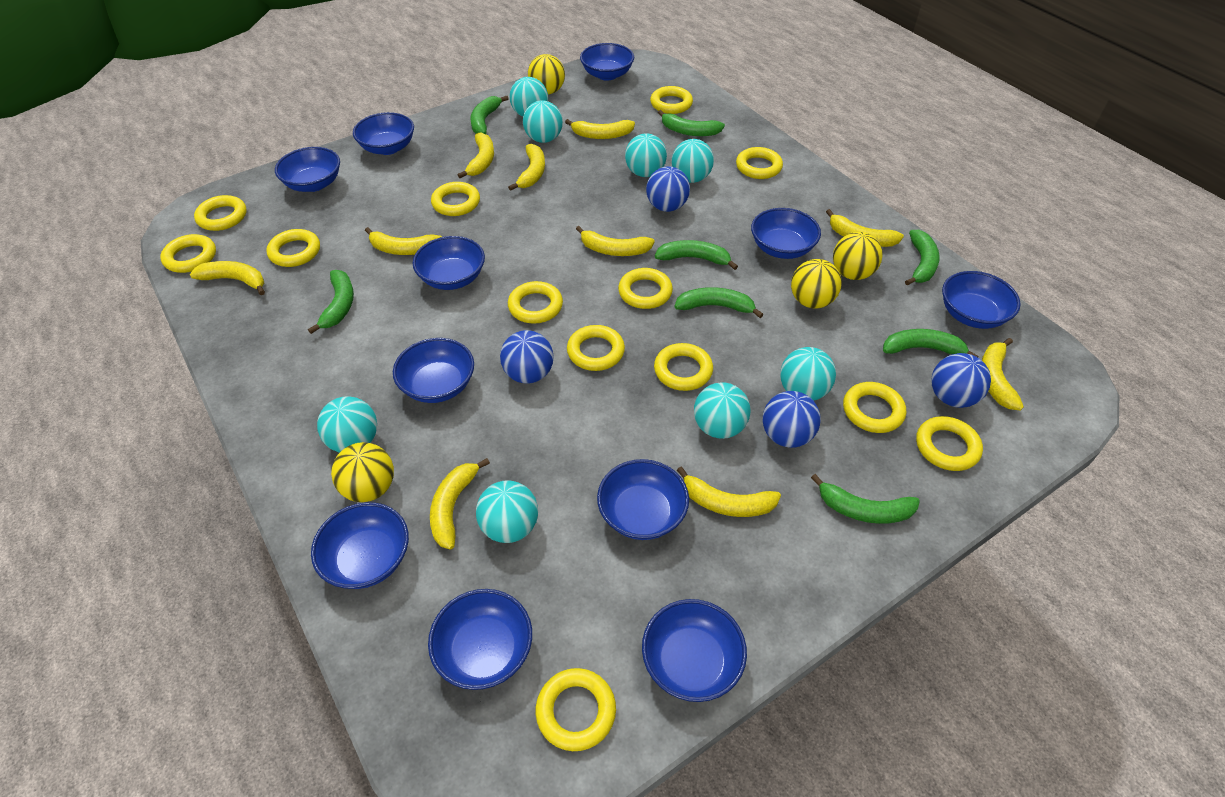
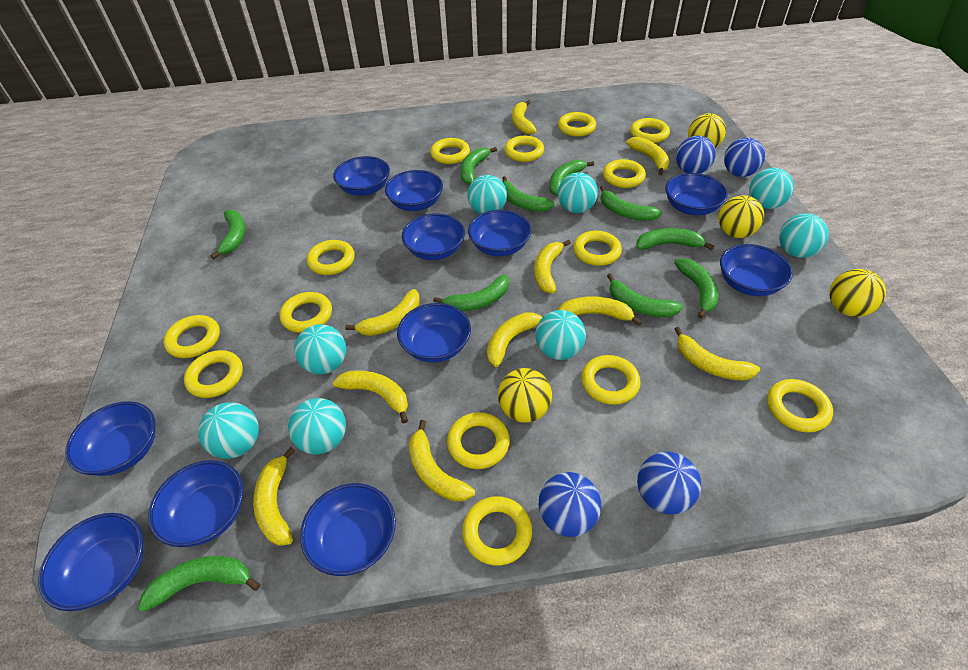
green banana: [308,270,354,334] [470,95,509,134] [655,240,738,270] [658,110,725,136] [675,287,764,318] [811,474,920,524] [883,329,978,357] [905,230,940,286] = 8 -> [138,556,260,612] [210,209,246,259] [433,274,509,312] [460,147,497,185] [502,176,555,212] [549,160,594,196] [600,186,662,221] [607,273,683,317] [636,228,714,250] [674,258,719,319] = 10
yellow ring: [160,234,216,273] [194,195,247,231] [266,229,320,267] [431,182,480,216] [508,281,563,324] [536,668,616,751] [567,325,625,371] [618,268,673,309] [650,86,693,114] [654,343,713,391] [736,147,783,179] [843,382,906,433] [916,416,983,471] = 13 -> [164,315,220,358] [184,350,243,398] [279,292,332,333] [307,240,355,275] [430,138,470,164] [447,412,510,469] [462,496,532,566] [504,136,544,162] [558,112,596,137] [573,231,622,266] [581,355,640,405] [603,159,646,188] [630,118,670,143] [767,379,833,433] = 14

